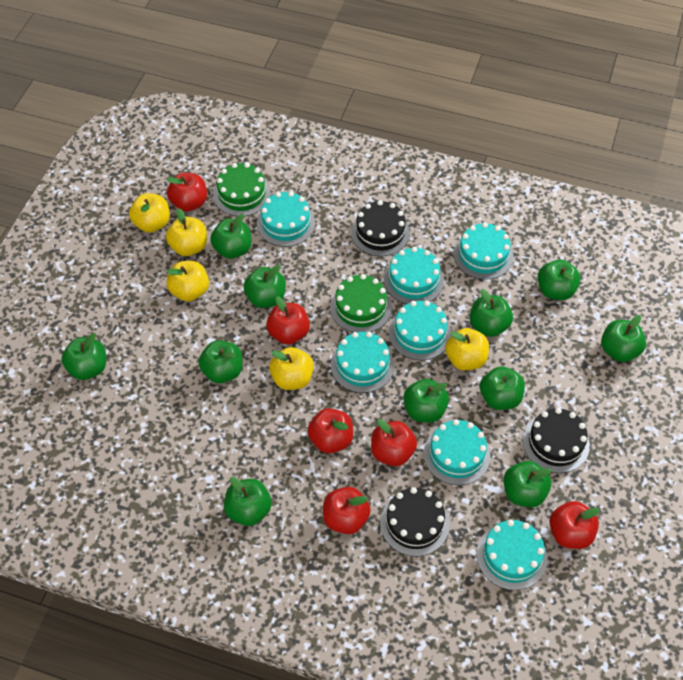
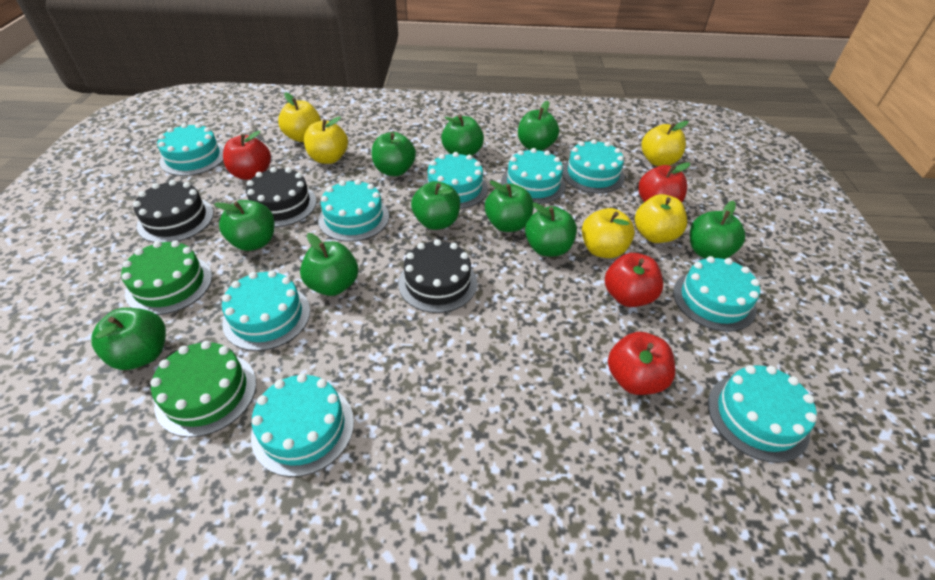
green apple: [61,333,106,380] [198,340,243,383] [210,214,252,259] [224,477,272,526] [244,265,286,308] [404,379,449,423] [470,289,513,337] [480,366,525,410] [504,461,552,507] [538,260,580,300] [601,315,646,362] = 11 -> [91,308,166,370] [214,200,274,251] [300,233,358,296] [372,132,416,176] [411,181,460,230] [441,115,484,156] [485,181,534,232] [518,101,559,151] [525,203,577,256] [690,201,745,259] = 10
red apple: [167,173,207,211] [266,296,310,344] [308,408,353,453] [323,487,371,534] [371,419,417,466] [549,501,600,549] = 6 -> [223,131,271,180] [605,253,663,307] [608,332,675,395] [638,162,690,202] = 4
turquoise cake: [257,191,315,247] [331,332,394,393] [384,247,444,304] [389,301,451,360] [424,419,491,485] [454,222,513,280] [477,520,547,590] = 7 -> [157,123,224,176] [222,270,310,351] [251,373,354,477] [318,179,389,242] [423,152,488,209] [501,148,566,204] [562,139,625,193] [673,256,760,332] [708,365,817,463] = 9

